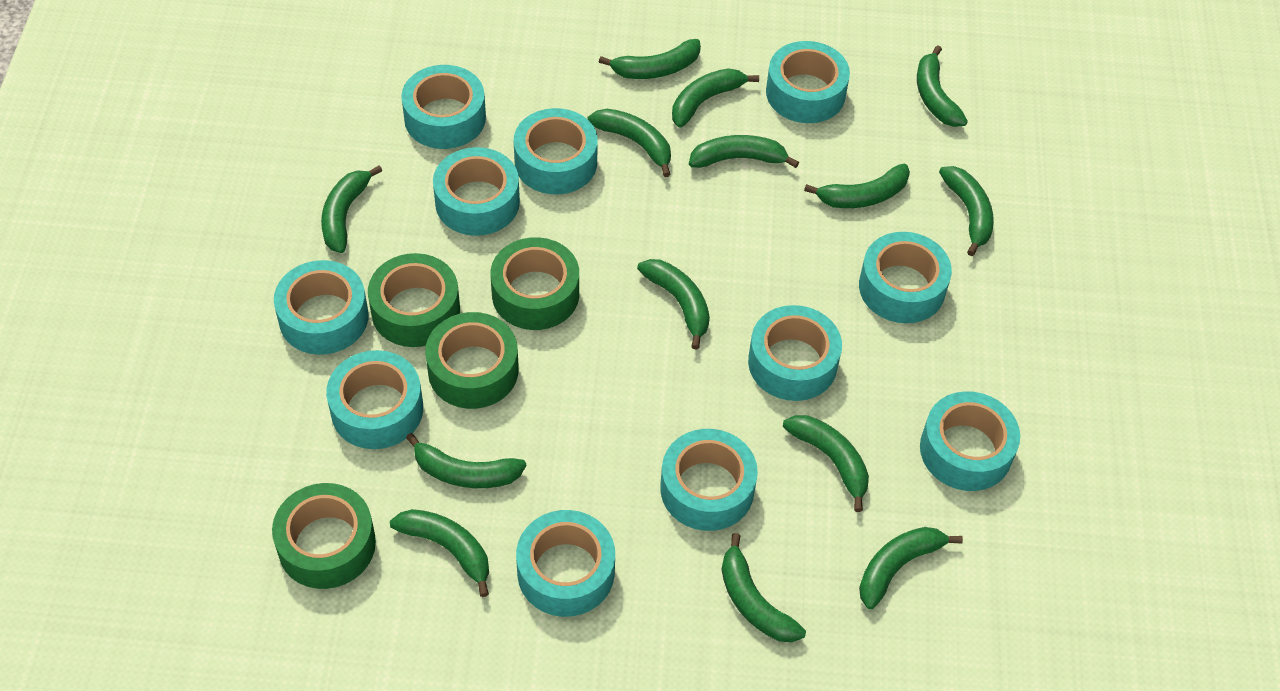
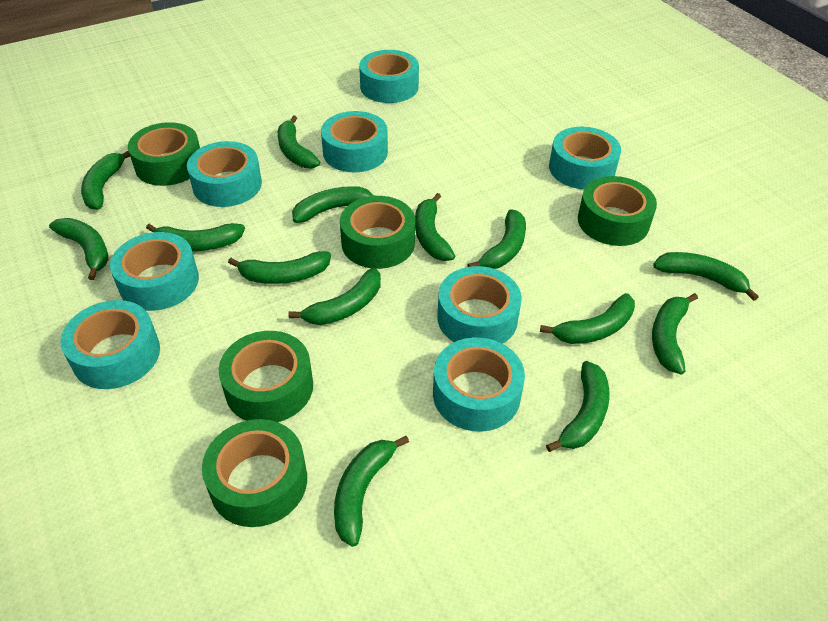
green tape: [272,483,376,589] [368,253,460,347] [425,312,519,409] [490,237,579,330] = 4 -> [128,122,200,186] [202,419,307,527] [219,331,313,422] [340,196,415,269] [578,176,657,246] = 5
turquoise tape: [274,260,368,355] [326,350,423,449] [401,65,486,149] [433,147,520,236] [514,108,598,195] [516,510,615,617] [660,429,758,531] [748,305,842,401] [766,41,850,123] [859,232,952,323] [920,391,1020,491] = 11 -> [60,300,160,389] [110,232,199,311] [187,141,262,207] [321,111,388,172] [359,50,419,103] [433,337,525,432] [437,266,522,344] [549,127,621,189] = 8

